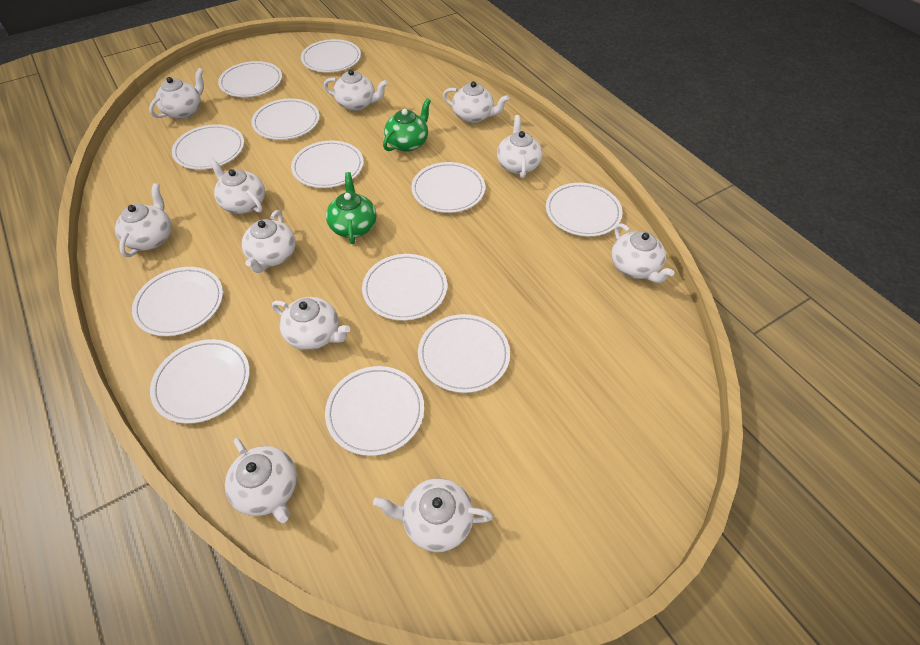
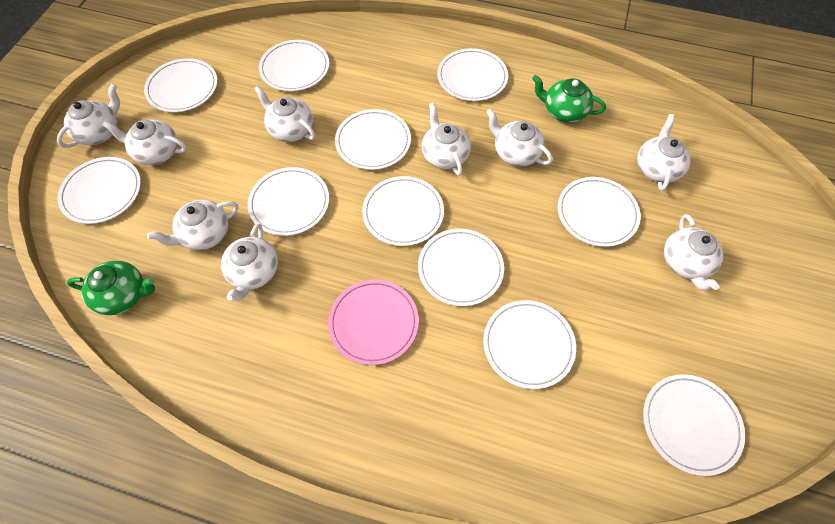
pink plate: none = 0 -> [328,280,419,365] = 1
white plate: [132,267,223,336] [150,339,250,424] [172,124,244,170] [218,61,282,97] [251,98,319,140] [291,140,364,188] [301,39,361,73] [325,366,424,456] [362,254,447,321] [411,162,485,213] [418,314,510,393] [546,183,623,237] = 12 -> [57,157,141,224] [144,58,217,112] [248,167,329,236] [259,40,329,91] [335,109,411,170] [362,176,444,246] [418,229,504,306] [437,48,508,101] [483,300,576,389] [558,177,641,247] [643,374,745,476] = 11
white teapot: [115,183,172,257] [149,68,204,119] [208,157,265,214] [225,438,297,523] [242,210,296,273] [272,297,350,350] [324,69,388,111] [373,478,493,552] [443,81,509,123] [497,115,542,179] [611,223,675,283] = 11 -> [57,83,120,148] [102,120,187,165] [147,200,238,250] [221,224,278,301] [254,86,316,142] [422,103,471,176] [486,108,553,167] [637,114,691,191] [664,214,723,290] = 9

